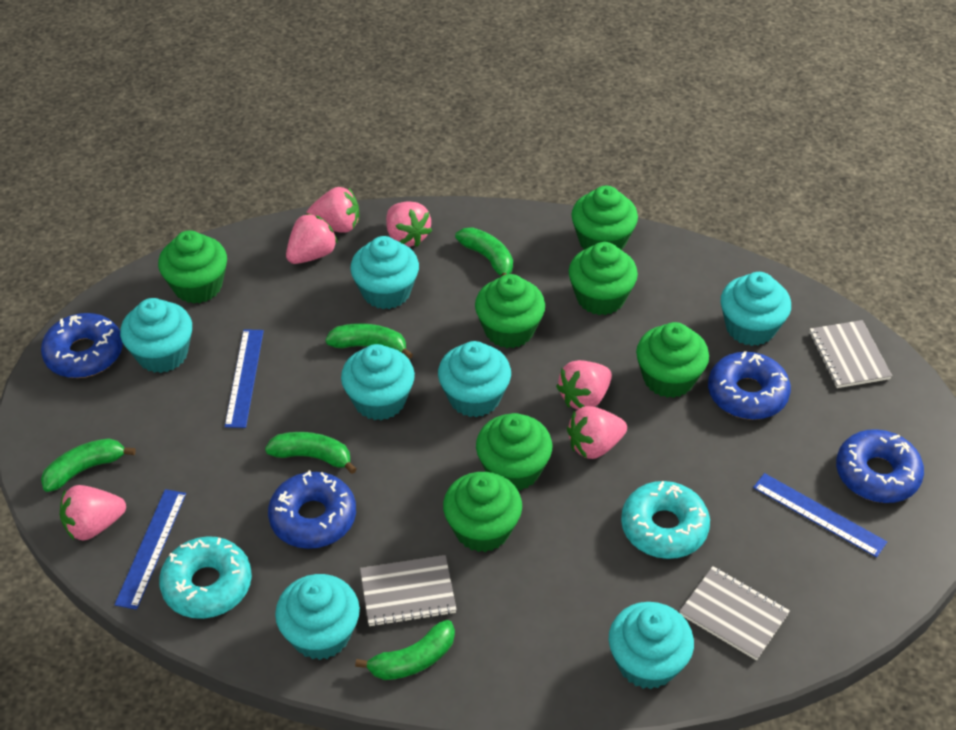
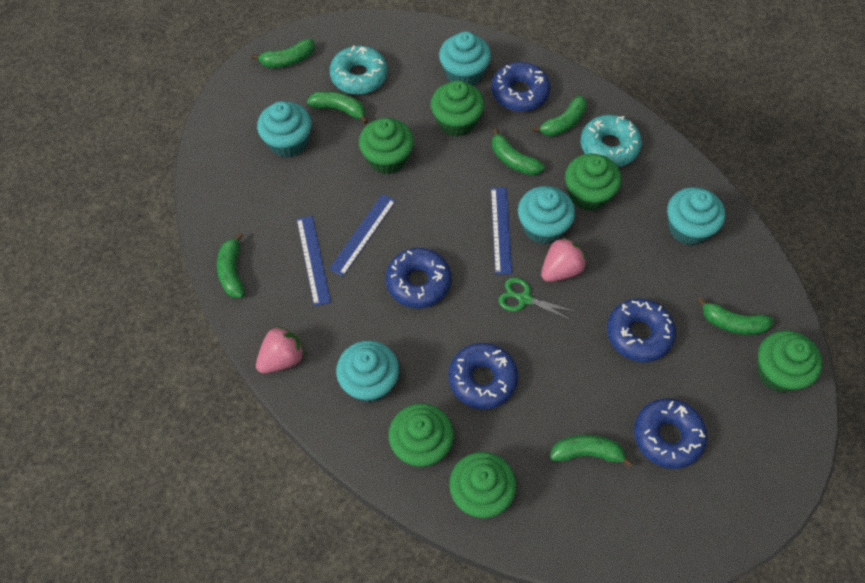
blue donut: [41,313,123,378] [268,470,356,549] [708,351,791,420] [836,429,924,503] = 4 -> [386,248,451,308] [448,343,518,409] [492,62,550,112] [607,299,676,362] [634,398,707,469] = 5
green banana: [41,438,136,492] [265,432,357,474] [325,323,413,359] [355,620,455,680] [455,227,513,276] = 5 -> [217,232,244,298] [252,39,315,68] [307,91,368,124] [492,128,545,176] [532,95,587,137] [550,435,633,468] [697,297,773,335] = 7
green cupcake: [158,230,227,304] [443,472,522,552] [475,274,545,348] [476,413,552,491] [569,242,638,315] [571,185,638,250] [636,322,709,398] = 7 -> [359,118,414,174] [388,403,454,467] [431,80,484,137] [449,452,516,518] [565,154,621,211] [757,331,822,392] = 6
green scissors: none = 0 -> [498,278,577,321] = 1
grey notebook: [360,555,457,627] [679,566,790,660] [809,320,892,388] = 3 -> none = 0
pink strawberry: [60,485,126,541] [286,213,338,264] [306,187,359,233] [386,201,432,247] [556,360,612,410] [567,406,627,459] = 6 -> [256,326,305,373] [541,237,586,282] = 2
turquoise cupcake: [120,298,192,373] [275,574,360,660] [341,344,415,420] [350,236,419,309] [438,341,511,417] [609,602,694,689] [721,272,791,346] = 7 -> [257,101,312,158] [336,341,399,403] [439,31,491,85] [518,186,575,244] [667,187,725,245] = 5

